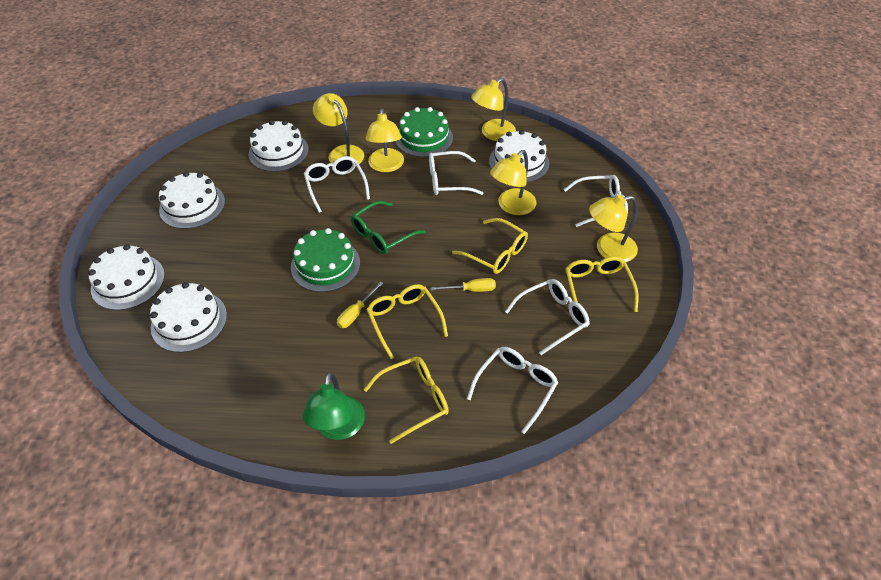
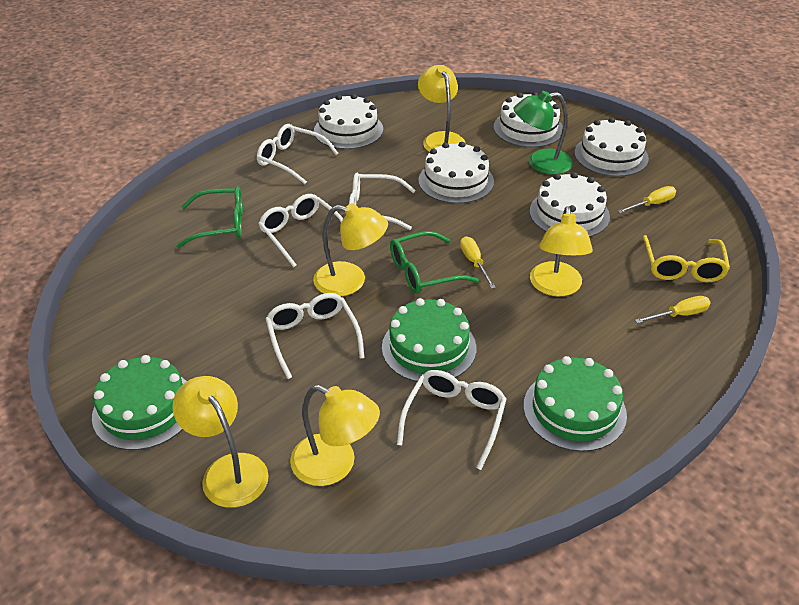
green cake: [291,228,360,292] [395,107,453,157] = 2 -> [92,355,187,450] [382,298,476,382] [524,356,627,452] = 3
green glasses: [351,201,426,254] = 1 -> [176,187,243,248] [390,231,479,294] = 2
yellow glasses: [364,356,449,444] [366,284,448,359] [452,218,528,274] [565,256,639,312] = 4 -> [643,235,730,282] = 1
yellow screwdriver: [337,282,383,328] [431,278,496,292] = 2 -> [460,236,496,289] [618,186,676,214] [635,296,711,324] = 3

